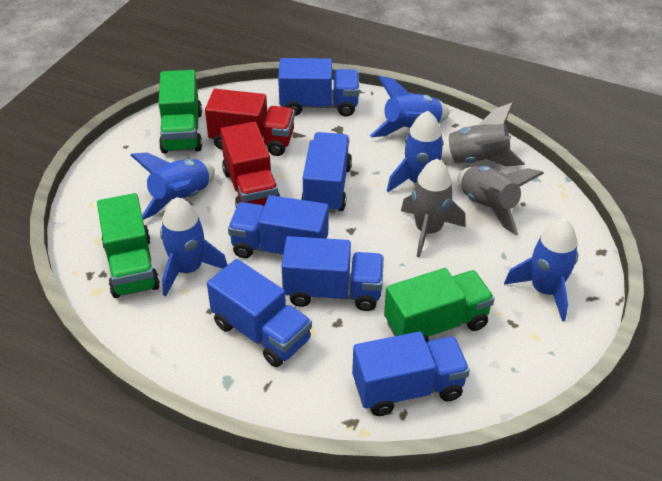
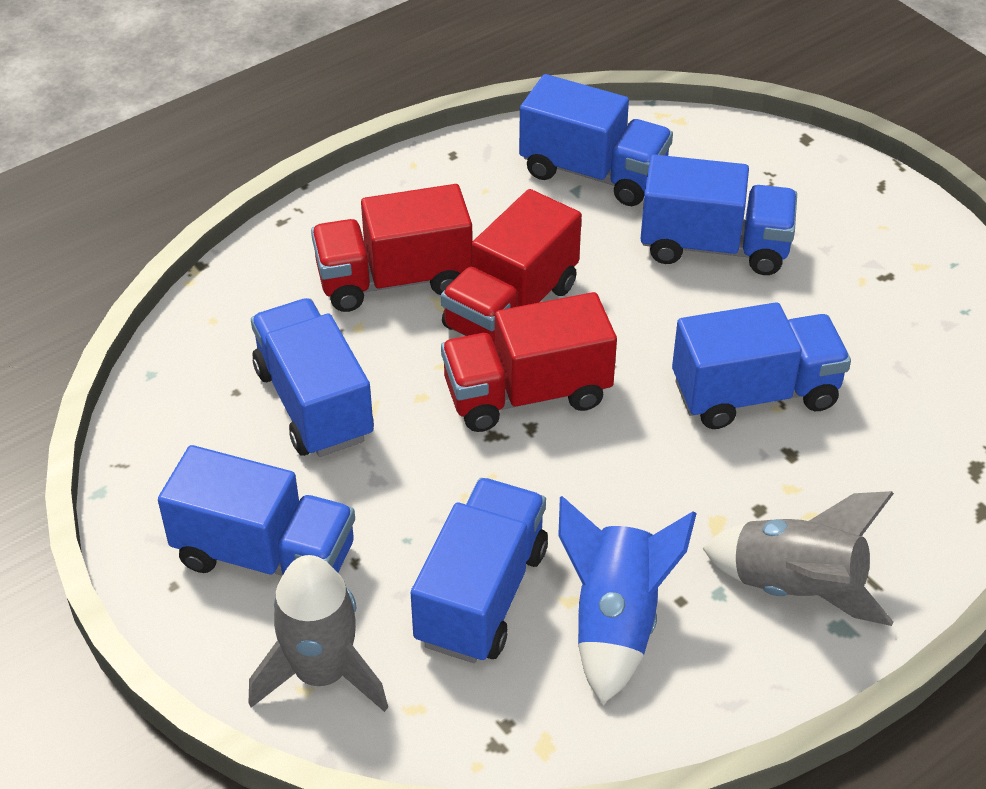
blue rocket: [131,152,215,220] [160,197,227,297] [370,76,450,137] [387,111,443,192] [504,219,578,321] = 5 -> [558,496,697,704] = 1
green truck: [97,193,160,298] [159,70,202,154] [384,268,495,342] = 3 -> none = 0
grey rocket: [401,159,465,257] [441,103,525,167] [457,166,544,235] = 3 -> [249,555,388,712] [702,491,894,626] = 2
red truck: [205,89,295,156] [220,122,280,207] = 2 -> [311,184,473,312] [441,189,582,345] [441,292,617,432] = 3

